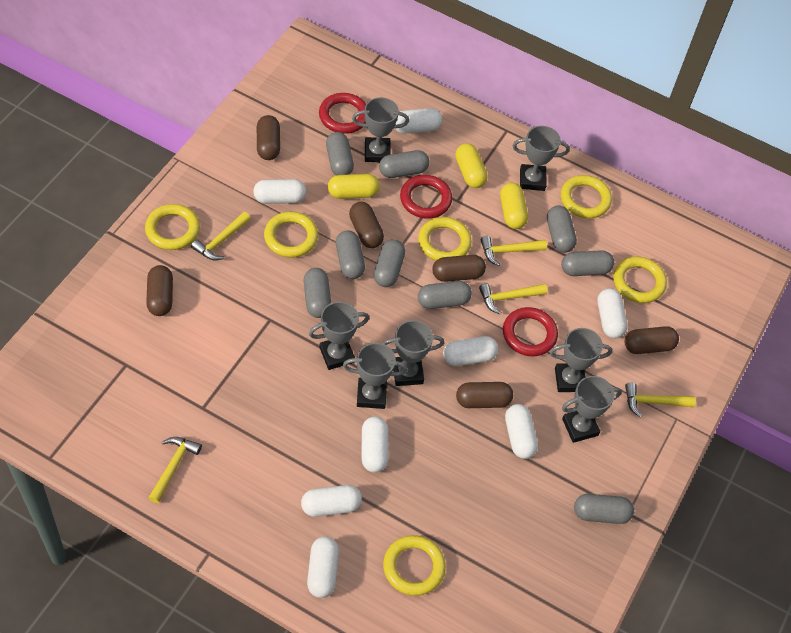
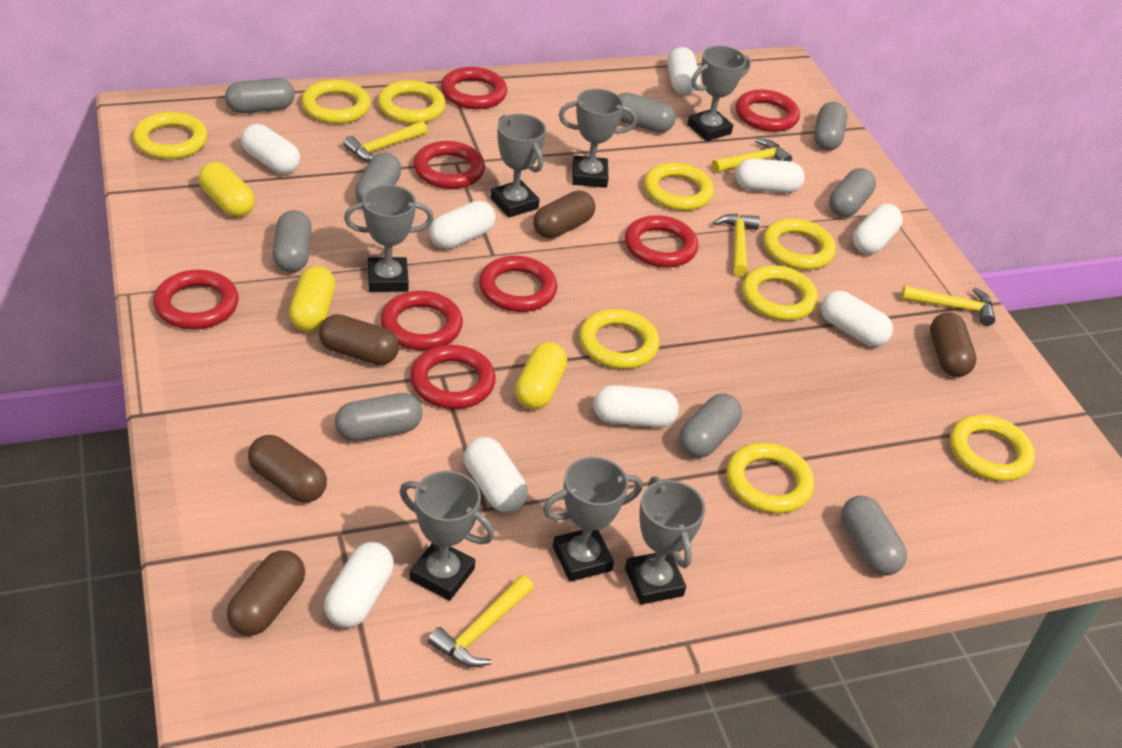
brown capsule: [146,265,173,316] [257,115,280,160] [349,202,384,248] [432,255,486,282] [456,382,513,408] [625,326,679,354] = 6 -> [227,550,305,636] [248,435,327,503] [319,314,399,365] [533,190,595,239] [930,312,976,377] = 5
red ring: [319,93,366,134] [400,175,452,219] [503,307,558,356] = 3 -> [153,270,239,329] [381,291,463,350] [410,345,496,409] [413,141,485,189] [441,67,507,109] [479,256,557,312] [625,215,698,268] [736,89,800,132] = 8
white capsule: [253,179,306,204] [301,485,362,517] [307,536,339,598] [362,417,389,473] [395,108,442,134] [443,336,498,366] [505,404,538,459] [597,288,628,338] = 8 -> [241,124,300,174] [324,542,394,628] [429,201,496,249] [464,437,528,512] [594,385,679,427] [667,47,700,95] [736,158,805,193] [821,291,893,347] [853,204,903,254] = 9
yellow ring: [145,204,200,250] [264,212,318,258] [383,535,446,596] [418,217,471,261] [561,175,612,219] [613,257,667,303] = 6 -> [133,112,208,159] [301,80,371,124] [378,80,446,124] [579,309,660,369] [644,163,714,211] [726,443,814,513] [742,265,818,321] [763,218,836,270] [950,415,1035,481] = 9

